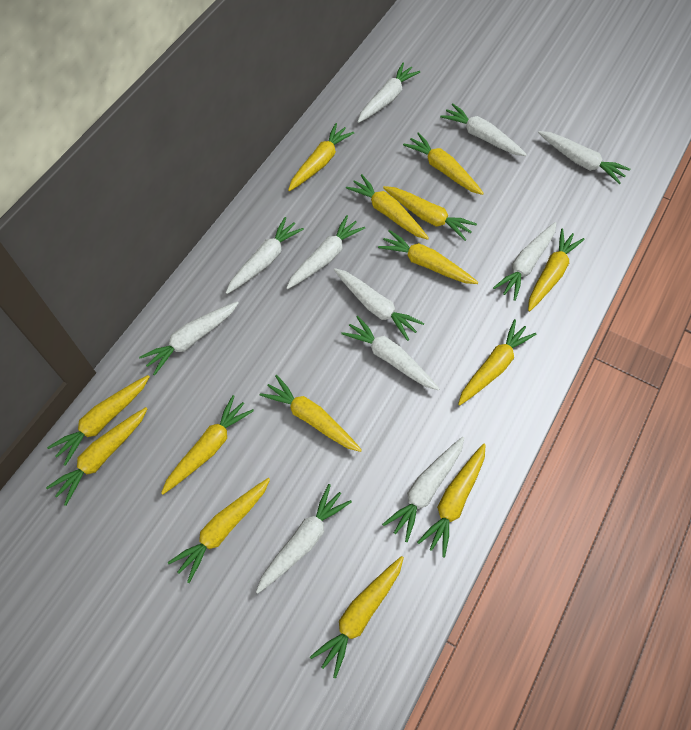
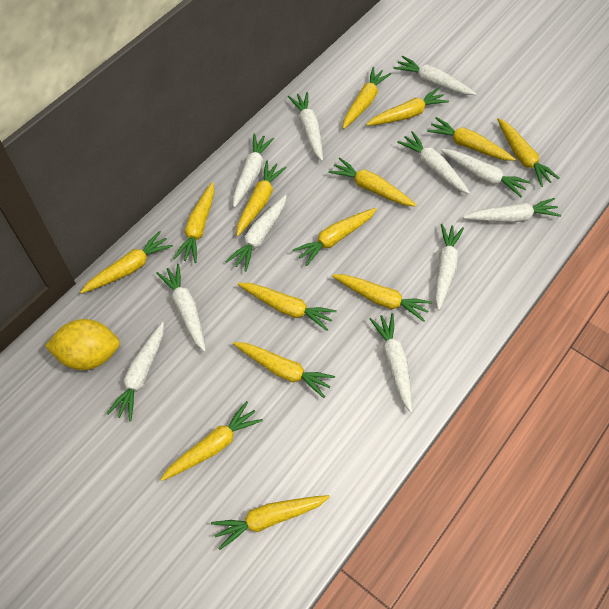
yellow lemon: none = 0 -> [45,319,120,370] = 1

